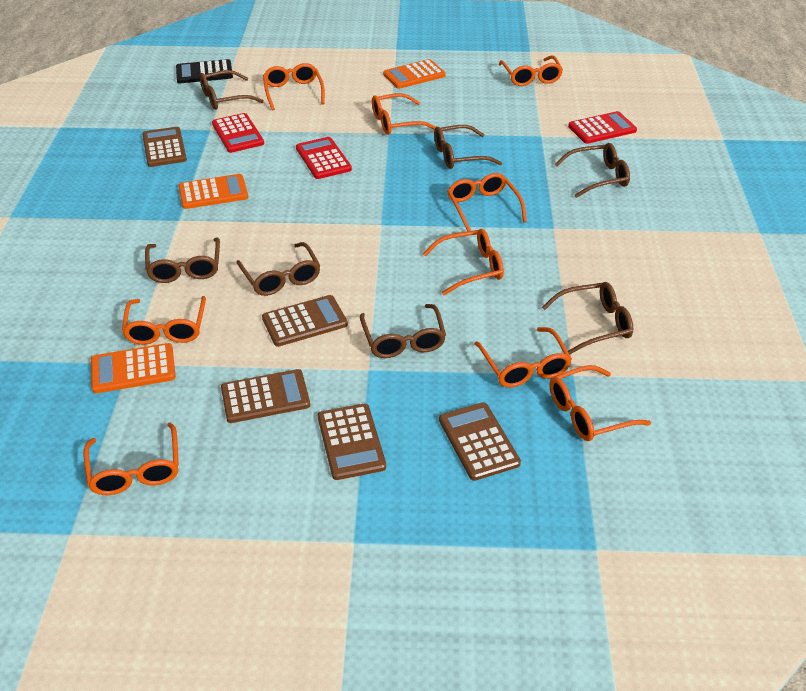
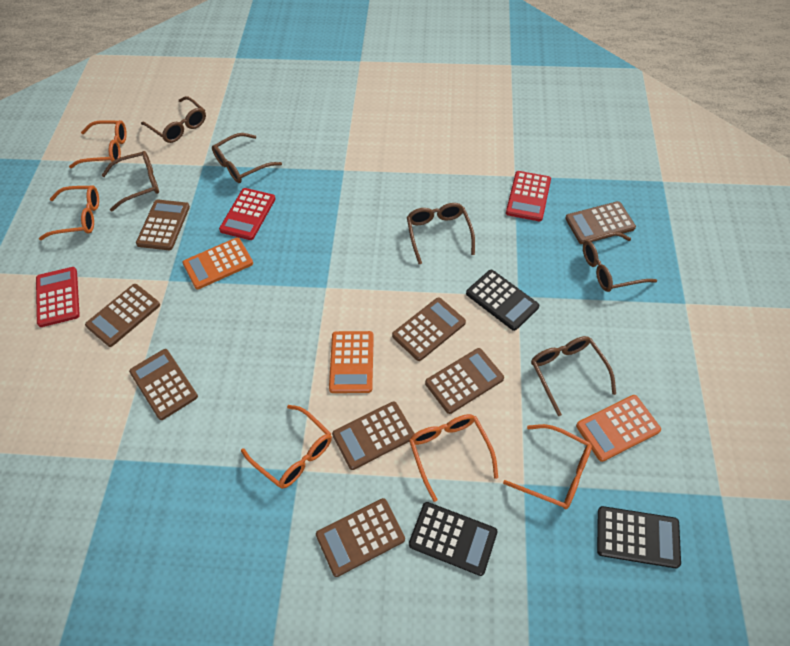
black calculator: [176,59,233,83] = 1 -> [409,502,498,576] [466,270,539,331] [597,506,681,568] = 3
brown calculator: [142,127,187,167] [221,369,310,423] [262,295,348,347] [318,404,386,480] [439,402,521,481] = 5 -> [85,284,160,347] [129,349,198,420] [136,200,190,250] [316,498,405,577] [332,402,415,470] [392,297,466,361] [425,348,504,414] [565,201,636,244] = 8
brown glasses: [145,237,220,283] [200,70,264,110] [236,242,320,296] [360,304,446,358] [434,125,502,169] [542,282,633,355] [555,143,630,198] = 7 -> [102,151,159,212] [141,96,206,143] [212,133,282,183] [407,203,475,264] [531,336,616,416] [583,232,657,292] = 6
orange glasses: [84,422,179,495] [122,296,206,345] [263,63,325,111] [372,93,436,135] [423,229,504,295] [447,173,527,232] [474,327,572,387] [499,55,563,86] [549,365,651,441] = 9 -> [39,185,99,240] [69,120,127,168] [241,405,332,489] [409,414,498,502] [503,424,592,509] = 5

